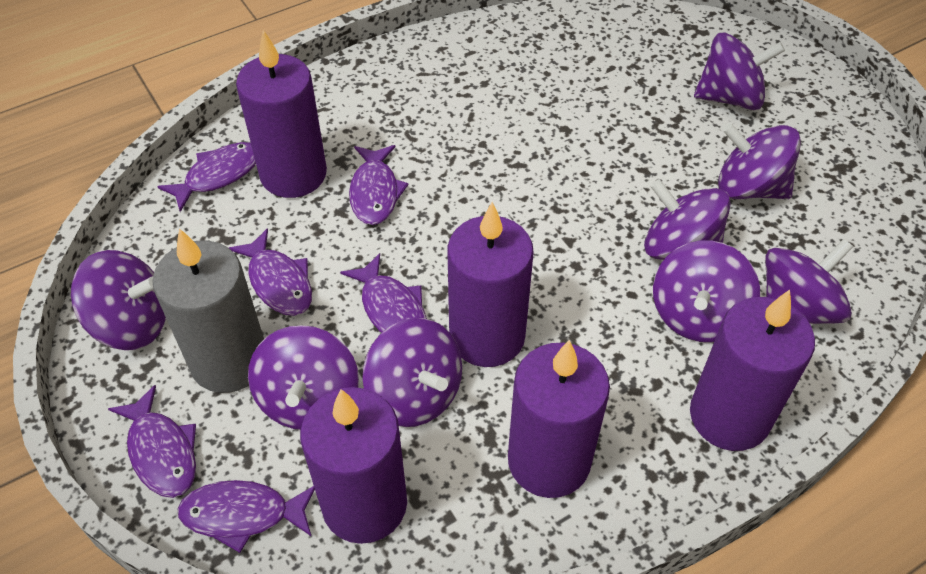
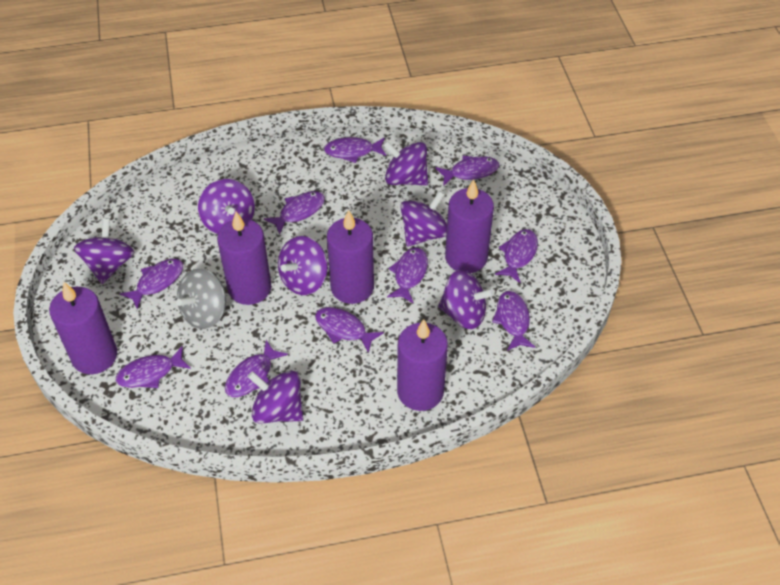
grey candle: [152,228,264,393] = 1 -> none = 0
grey spinning top: none = 0 -> [176,269,226,329] = 1
purple fish: [108,385,196,498] [157,142,256,212] [178,480,315,553] [229,228,312,316] [340,253,427,333] [349,145,409,225] = 6 -> [116,346,191,388] [120,259,183,309] [225,340,288,397] [264,191,325,235] [315,307,384,353] [324,137,386,163] [387,247,428,304] [436,156,499,186] [492,291,535,351] [495,229,538,283] = 10
purple spinning top: [71,250,166,350] [248,325,359,430] [362,318,462,427] [644,179,731,260] [653,240,760,342] [694,33,785,110] [718,123,801,199] [765,239,853,324] = 8 -> [74,218,134,284] [198,179,255,234] [248,371,303,424] [278,236,328,295] [383,141,428,186] [400,191,447,247] [438,270,495,329] = 7

